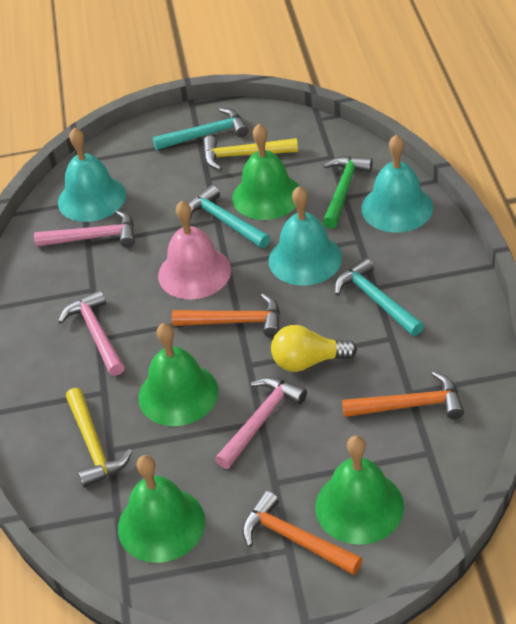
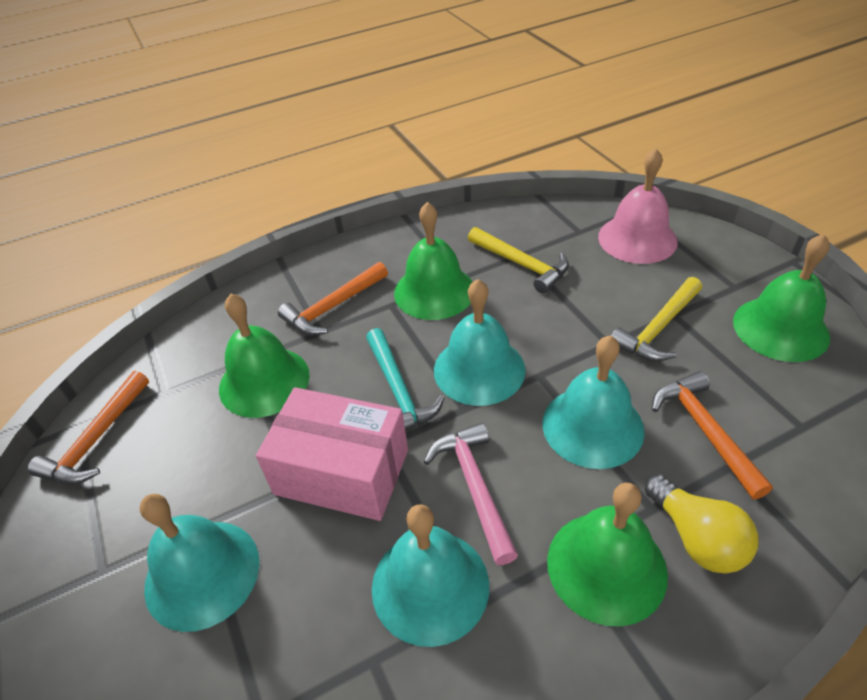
green hammer: [323,156,373,229] = 1 -> none = 0
pink box: none = 0 -> [256,387,408,521] = 1
pink hammer: [34,210,135,247] [58,290,124,376] [215,377,307,469] = 3 -> [424,422,518,565] = 1
turquoise bell: [58,128,126,222] [269,186,342,286] [361,134,433,233] = 3 -> [140,494,259,632] [372,504,489,647] [434,279,526,406] [542,335,645,469] = 4
turquoise hammer: [153,108,249,150] [189,185,270,248] [335,258,424,336] = 3 -> [366,328,445,431] = 1

